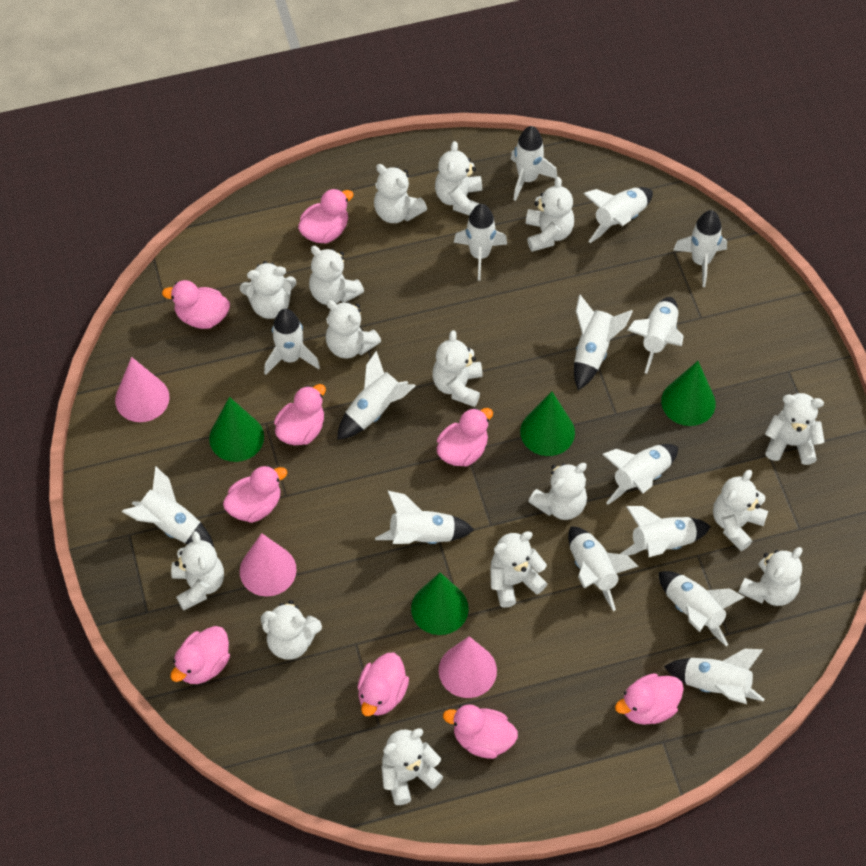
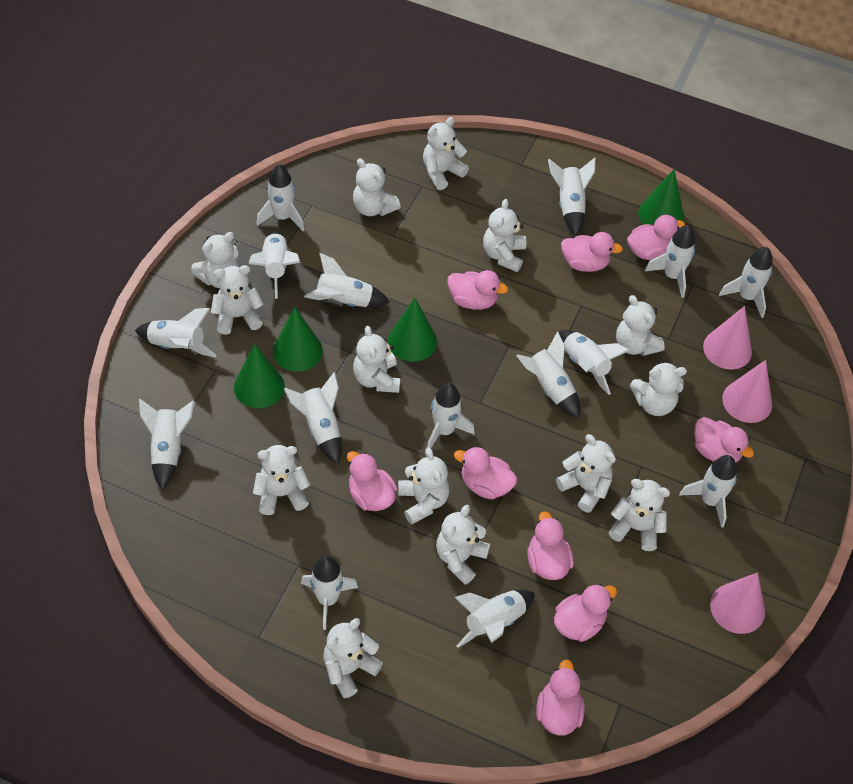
white teddy bear: [171,531,224,611] [240,261,296,319] [261,600,322,660] [309,246,364,305] [325,300,381,359] [374,164,427,223] [382,728,443,805] [432,330,483,407] [435,141,482,216] [490,531,547,608] [526,177,574,252] [528,463,587,520] [713,470,768,551] [738,547,802,606] [765,393,824,465] = 15 -> [191,232,239,288] [211,265,264,335] [253,445,310,515] [323,618,383,698] [353,158,401,216] [353,326,400,393] [398,447,450,525] [423,117,469,190] [436,505,490,585] [483,199,526,272] [556,434,616,513] [608,479,670,551] [616,295,665,356] [630,361,687,416] = 14

